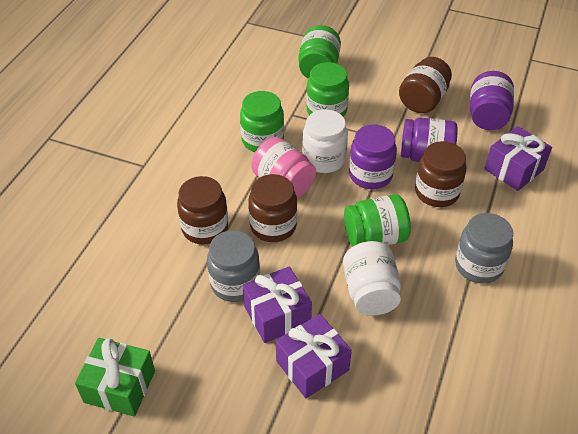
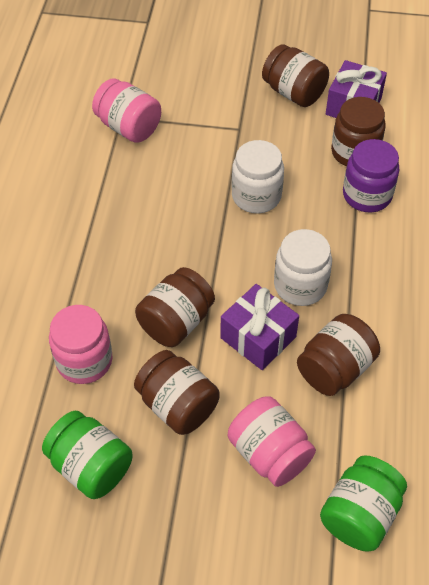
brown jar: [177,176,228,244] [249,174,297,242] [399,57,452,113] [415,141,466,207] = 4 -> [134,350,220,435] [135,267,215,347] [262,44,329,107] [297,314,380,396] [331,97,386,166] = 5
green gift: [75,338,155,416] = 1 -> none = 0
green jar: [240,91,284,152] [298,25,341,79] [306,62,349,117] [344,194,411,247] = 4 -> [42,411,132,499] [320,455,407,552] = 2
grey jar: [207,230,260,302] [455,213,513,284] = 2 -> none = 0
pink jar: [251,137,316,198] = 1 -> [49,305,112,384] [92,78,161,143] [228,396,316,487] = 3
purple gift: [243,266,312,343] [276,314,352,398] [484,126,552,191] = 3 -> [220,284,299,370] [326,60,387,118] = 2
purple jar: [349,125,397,189] [401,118,458,162] [470,71,514,130] = 3 -> [343,139,399,212] = 1

